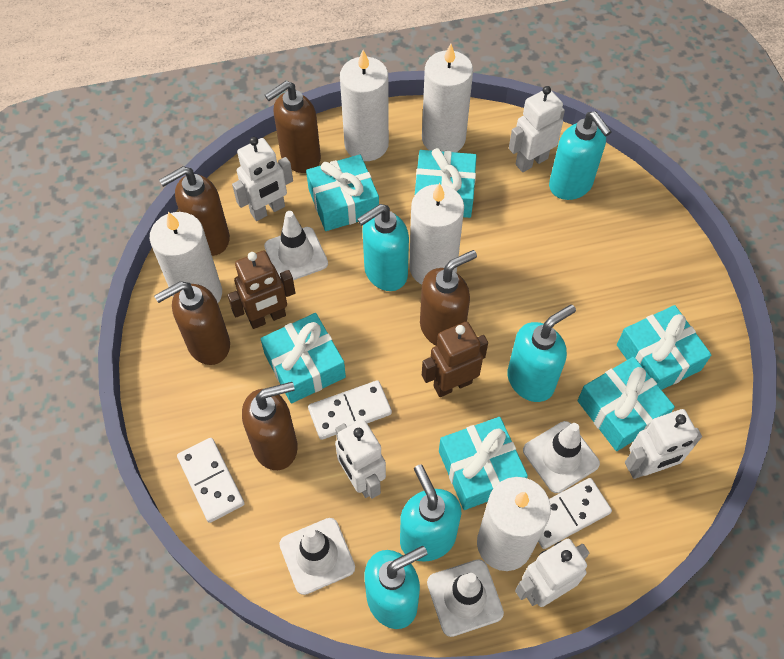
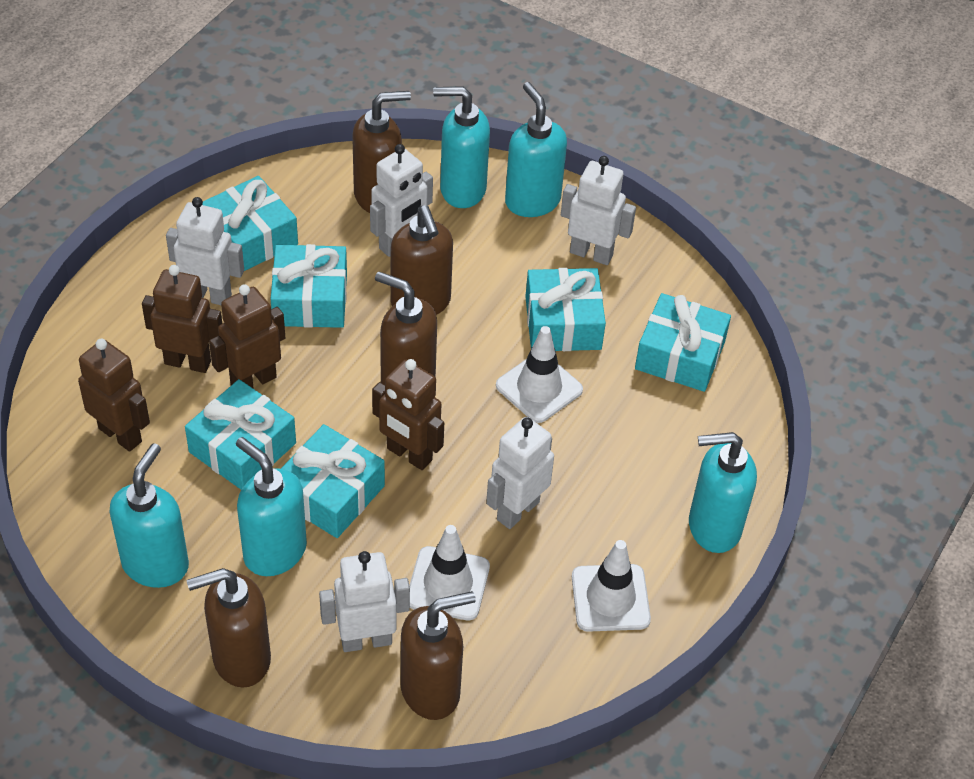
brown robot: [227,251,295,329] [422,322,488,397] = 2 -> [78,339,150,452] [142,265,222,373] [209,284,285,389] [372,359,444,470] = 4
white candle: [150,212,222,303] [340,50,389,161] [409,183,464,285] [422,44,473,152] [477,477,551,571] = 5 -> none = 0
white domino: [177,438,245,523] [308,380,392,440] [538,478,612,549] = 3 -> none = 0
white traffic cone: [264,211,328,280] [279,518,355,595] [427,559,504,637] [523,421,600,493] = 4 -> [409,525,490,620] [496,326,583,423] [572,540,651,632] = 3

